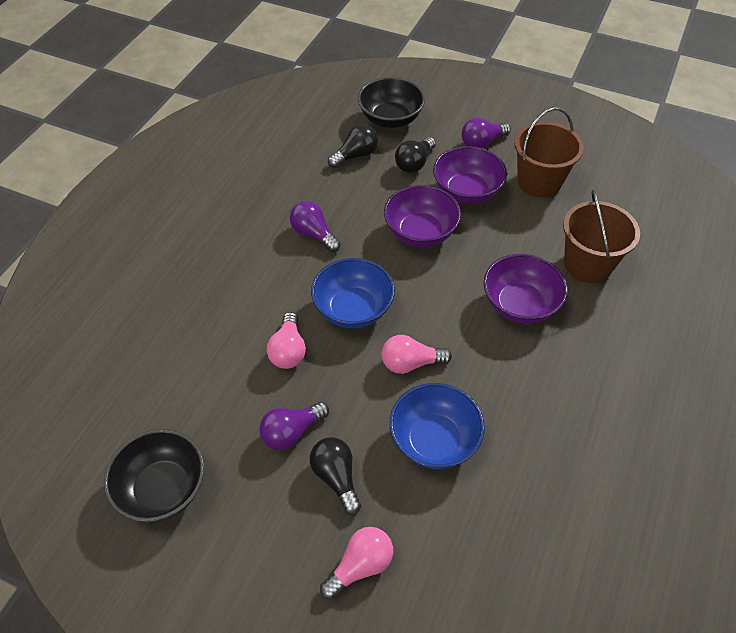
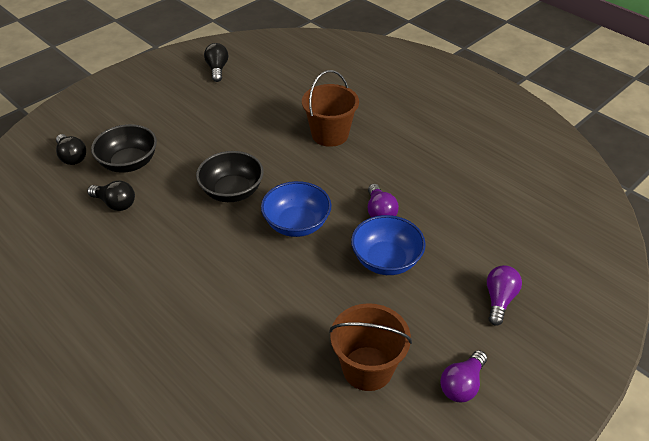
pink light bulb: [267,312,306,369] [320,527,393,600] [382,335,452,374] = 3 -> none = 0
purple bowl: [384,185,461,247] [433,146,507,204] [484,254,568,324] = 3 -> none = 0

